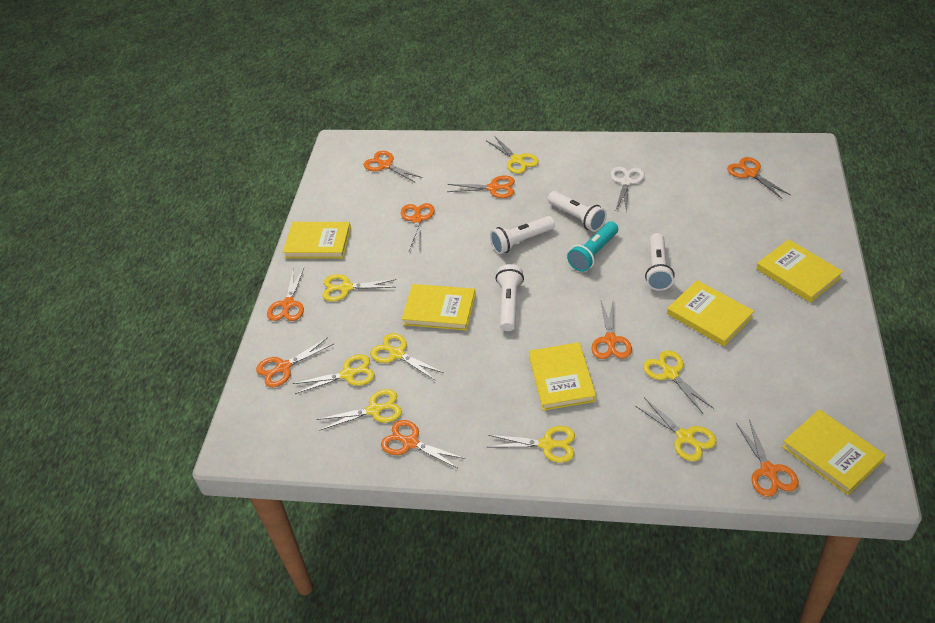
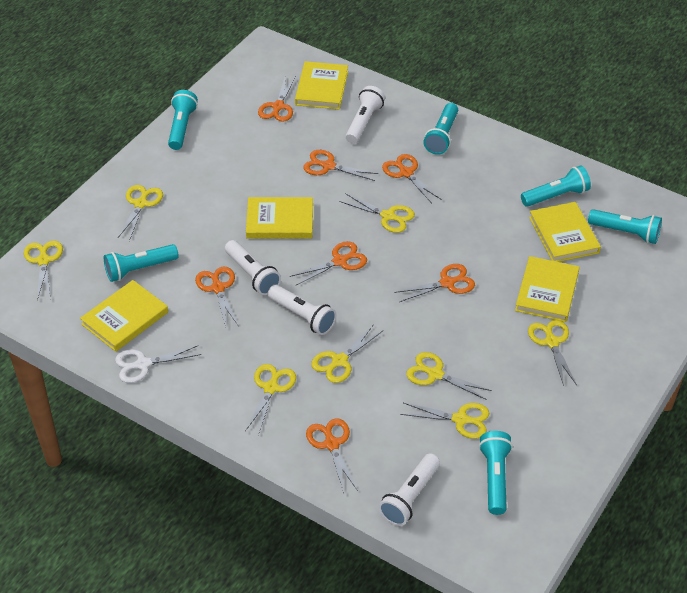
orange scissors: [256,337,333,387] [267,268,304,321] [364,151,423,183] [381,420,466,469] [401,203,435,250] [447,176,515,198] [591,301,632,359] [727,157,790,199] [736,419,799,497] = 9 -> [195,267,238,327] [258,75,296,122] [289,241,367,285] [303,150,379,181] [306,418,358,493] [382,154,442,203] [394,264,475,302] = 7
turquoise flashlight: [567,221,618,272] = 1 -> [104,244,179,282] [168,90,198,150] [423,103,458,155] [479,431,513,515] [521,166,591,207] [588,209,662,244] = 6
yellow book: [283,222,351,259] [402,284,476,331] [529,342,596,411] [667,280,754,346] [757,239,843,303] [782,409,886,495] = 6 -> [80,280,168,352] [246,197,313,238] [295,61,348,109] [515,256,580,322] [529,202,601,262] = 5

